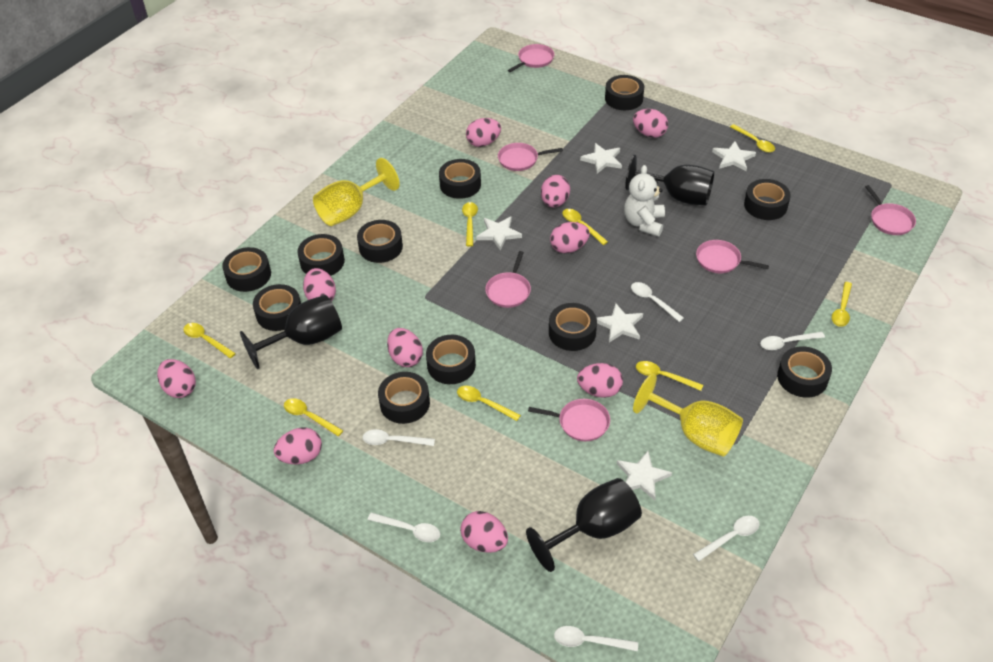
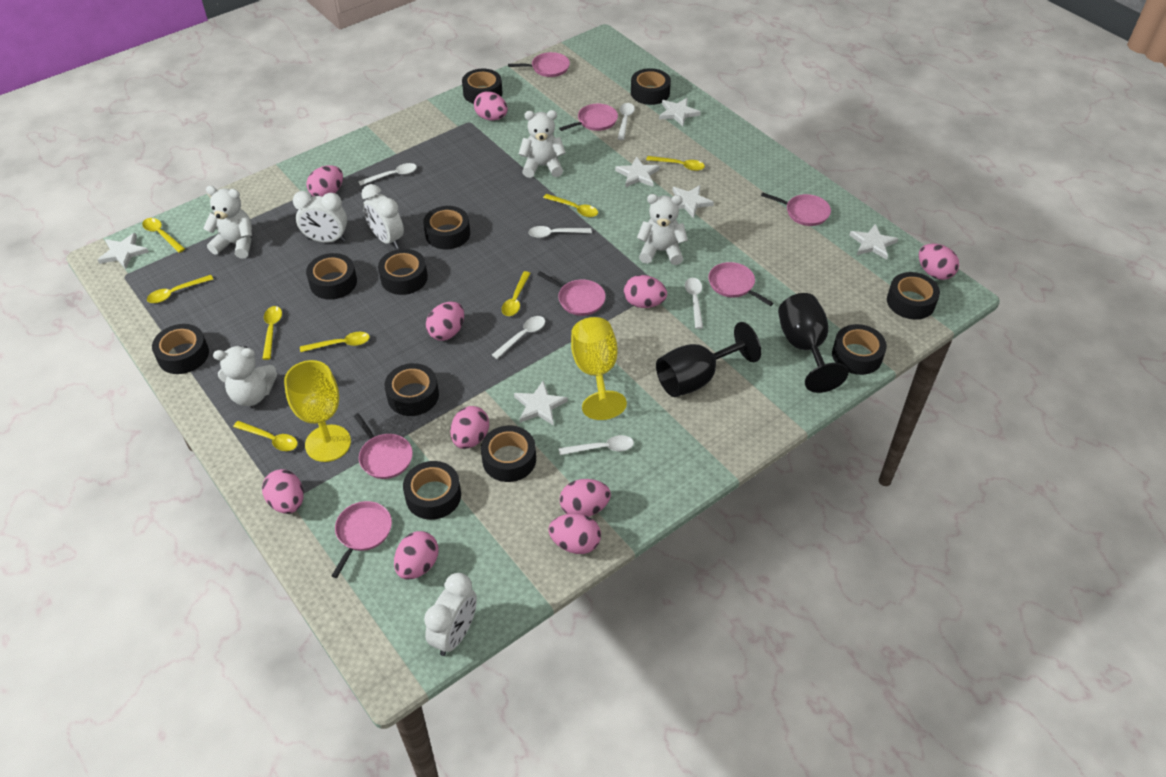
black goblet: [240,295,342,369] [526,478,642,572] [625,155,714,205] = 3 -> [656,322,761,397] [778,293,848,393] = 2
pink pan: [485,251,531,308] [498,143,563,171] [508,44,554,72] [528,399,610,441] [696,240,769,273] [865,185,916,235] = 6 -> [331,501,392,578] [354,413,413,479] [508,52,570,77] [537,271,606,316] [559,104,618,131] [708,262,773,306] [761,192,831,226] = 7
white clock: none = 0 -> [293,191,347,242] [361,184,404,249] [424,573,477,656] = 3
white star: [476,216,522,250] [580,143,622,174] [597,303,643,343] [617,451,672,500] [712,141,756,171] = 5 -> [98,233,149,269] [514,381,568,426] [615,156,660,188] [659,98,701,126] [672,185,714,218] [850,224,899,260] = 6
white teddy bear: [624,165,665,237] = 1 -> [203,186,252,259] [213,346,277,406] [519,110,566,178] [637,194,688,265] = 4

